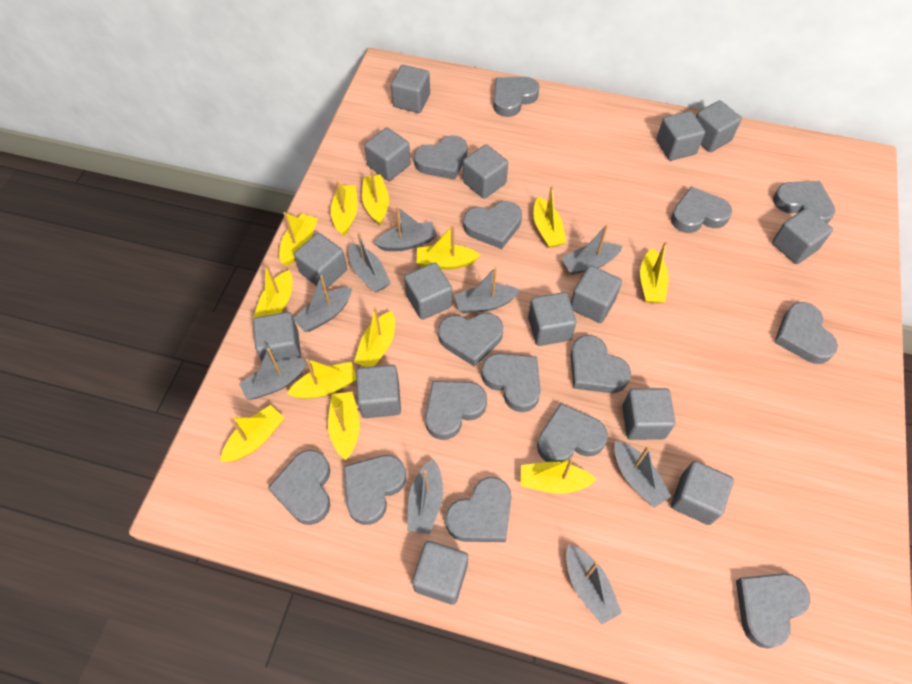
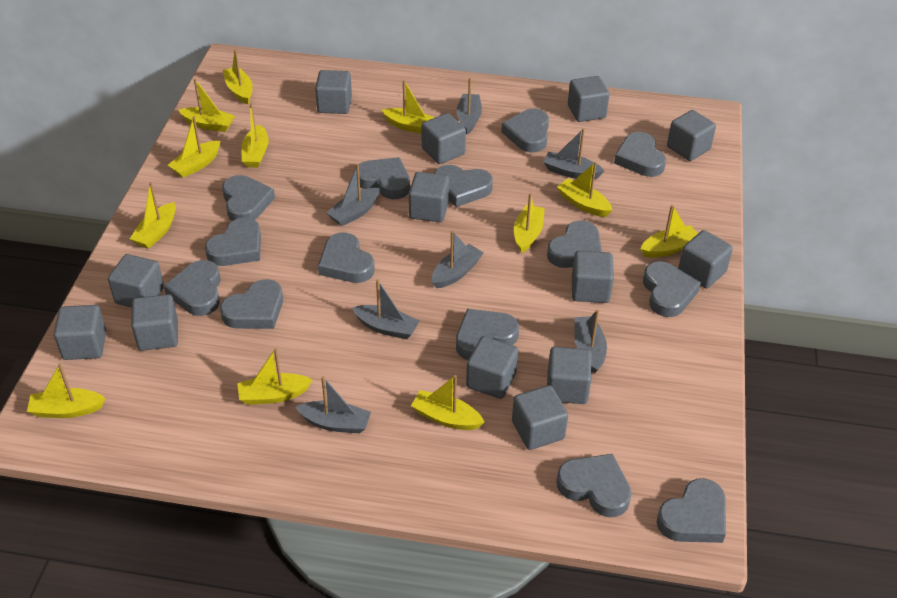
grey boat: [239,348,307,400] [293,275,352,332] [349,232,391,293] [374,206,437,251] [407,459,443,534] [454,267,520,313] [562,224,623,275] [566,544,622,625] [614,441,671,508] = 9 -> [295,376,371,433] [327,164,380,226] [352,279,419,339] [432,231,484,289] [456,78,482,134] [543,129,605,179] [574,310,607,374] = 7
grey cube: [253,312,301,363] [294,233,347,290] [356,365,401,418] [365,127,411,181] [391,65,430,113] [404,262,452,320] [412,541,468,605] [463,144,508,199] [528,292,576,346] [571,265,622,323] [622,388,676,440] [656,111,705,161] [671,461,734,525] [696,100,742,152] [772,208,833,264] = 15 -> [54,305,106,360] [108,254,164,308] [131,294,178,351] [315,70,352,114] [409,172,449,222] [422,113,466,164] [466,336,518,399] [512,385,568,450] [547,347,592,404] [568,76,610,122] [572,251,614,303] [667,110,716,161] [678,230,733,288] = 13
grey heart: [268,450,330,525] [344,455,406,525] [414,135,467,180] [425,381,487,440] [438,313,503,367] [445,477,512,542] [463,201,522,249] [481,353,541,412] [493,77,540,117] [537,403,608,462] [570,335,631,393] [671,186,732,233] [736,573,810,649] [773,181,835,224] [774,302,838,364] = 15 -> [164,260,221,316] [205,218,261,266] [220,279,283,329] [222,175,275,221] [318,232,375,283] [359,157,410,199] [434,165,493,207] [456,309,519,360] [501,109,549,152] [547,220,602,268] [556,454,631,517] [614,132,666,177] [643,261,701,317] [657,478,726,543] = 14

